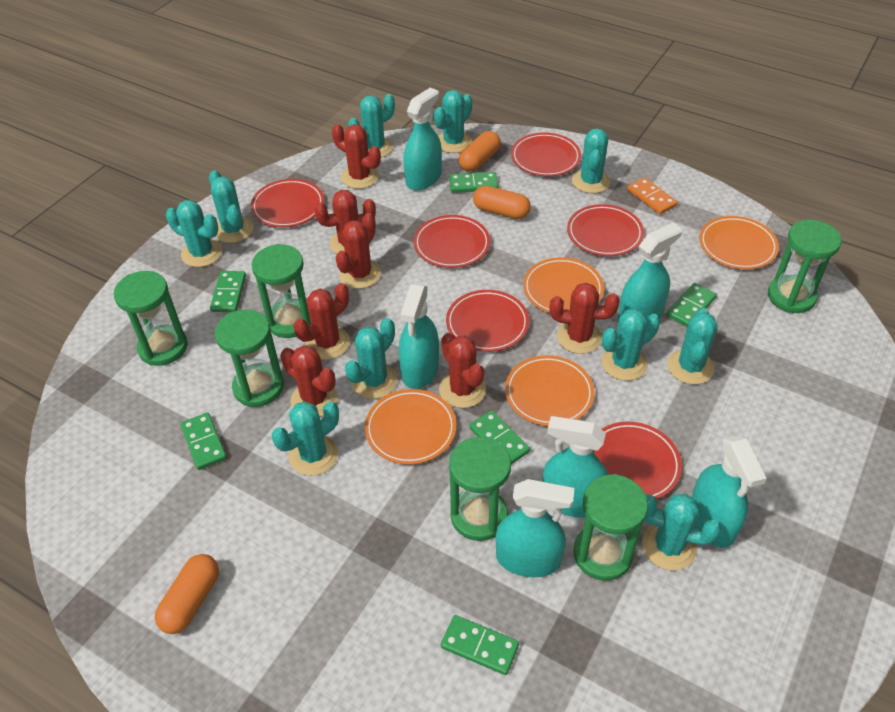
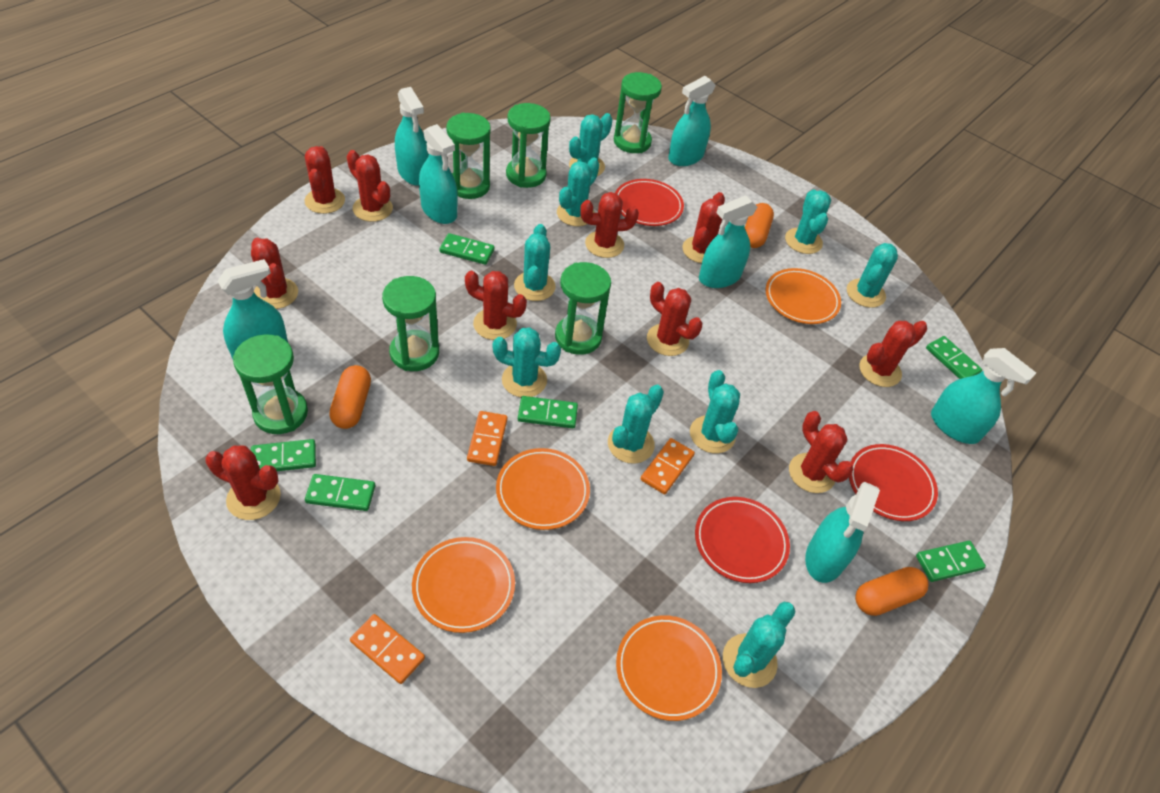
orange domino: [627,178,678,214] = 1 -> [350,614,425,684] [467,411,508,466] [641,438,695,494] = 3
red cactus: [280,345,338,417] [294,283,350,360] [314,190,376,254] [332,124,381,189] [336,213,381,289] [439,333,486,408] [550,283,620,354] = 7 -> [205,445,281,520] [251,238,298,309] [305,146,345,214] [347,150,393,222] [465,271,527,340] [580,192,639,258] [647,282,702,356] [682,192,725,263] [789,411,853,493] [860,321,927,387] = 10
red plate: [251,179,324,227] [414,215,490,268] [446,290,529,352] [511,133,581,177] [567,204,644,256] [593,422,682,499] = 6 -> [615,179,684,226] [695,497,790,583] [849,444,938,521] = 3
turquoise cactus: [166,200,222,267] [209,171,253,243] [272,401,339,476] [345,318,398,399] [348,94,395,158] [434,90,472,153] [572,128,610,193] [601,309,660,381] [642,494,721,570] [667,308,718,385] = 10 -> [493,327,561,397] [514,224,556,301] [557,157,599,226] [569,113,612,176] [608,385,664,464] [690,370,740,453] [723,602,795,688] [785,190,831,254] [847,243,898,308] = 9
turquoise spray bottle: [399,284,439,389] [403,88,442,191] [495,479,574,577] [542,416,608,518] [618,223,682,321] [692,436,767,548] = 6 -> [217,259,288,359] [395,87,429,186] [419,124,458,224] [668,76,716,166] [699,196,757,288] [805,482,880,583] [931,348,1036,444] = 7

